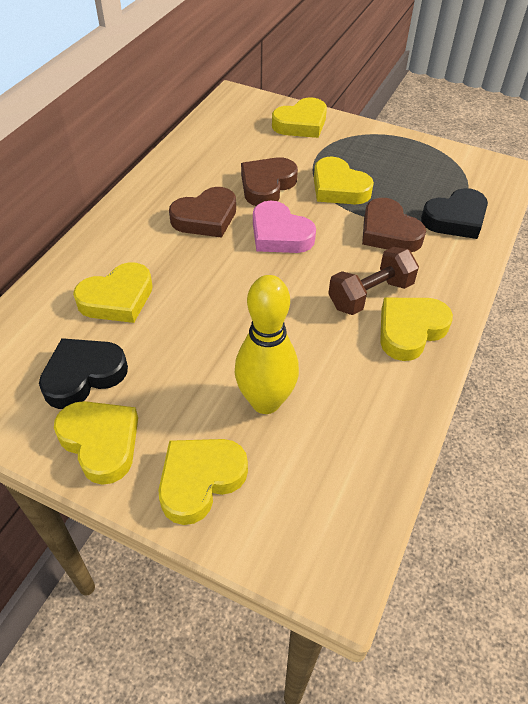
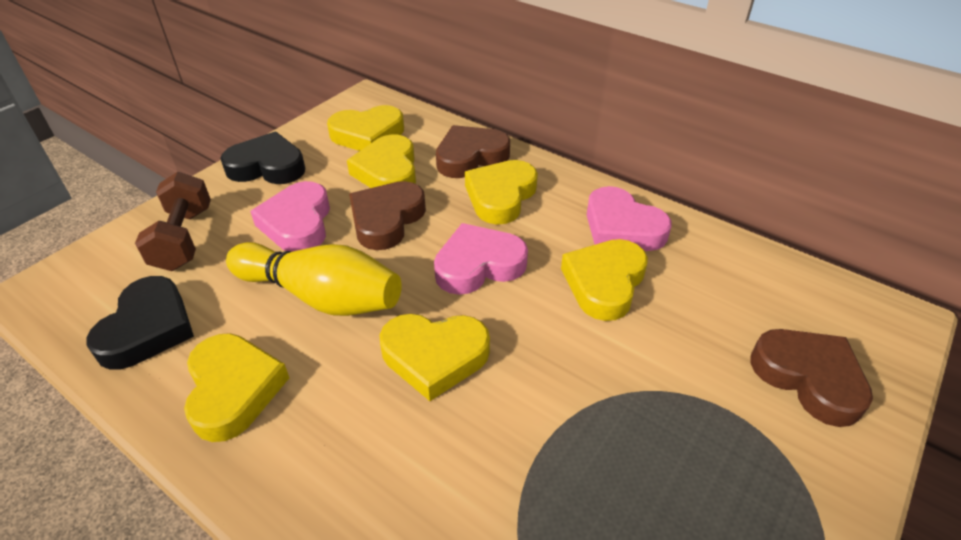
pink heart: [253,201,316,253] = 1 -> [250,181,330,252] [434,223,528,295] [587,186,672,251] = 3

